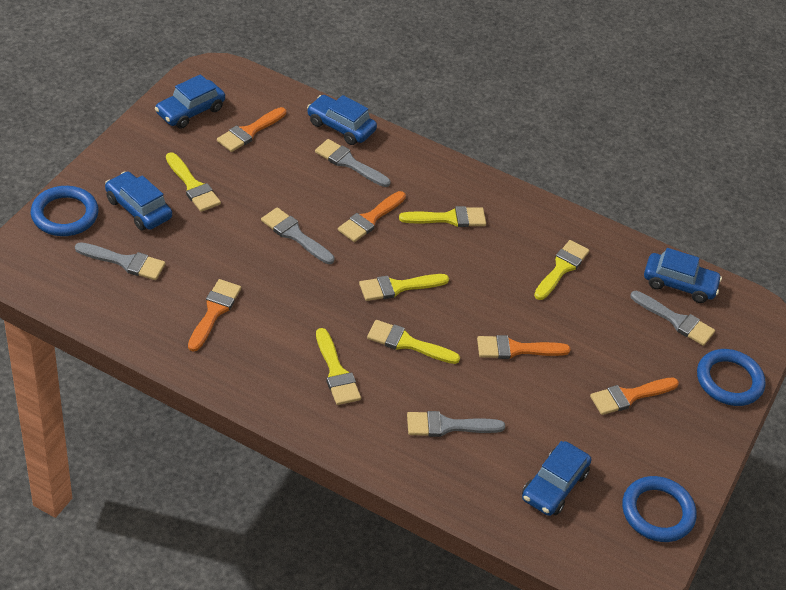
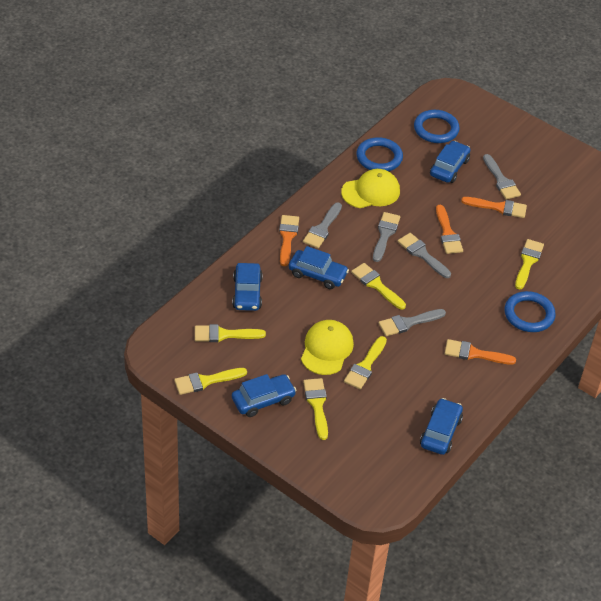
orange brush: [188,279,241,352] [217,107,286,152] [338,191,406,242] [477,335,571,359] [590,378,679,415] = 5 -> [279,215,299,266] [436,205,463,254] [445,339,516,365] [461,197,527,218] = 4
yellow cap: none = 0 -> [301,320,354,375] [341,169,400,208] = 2

